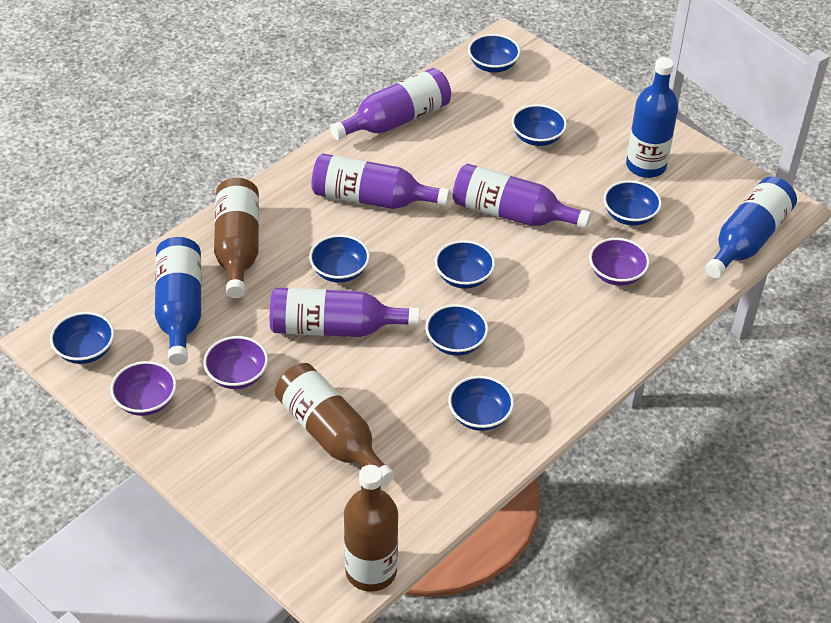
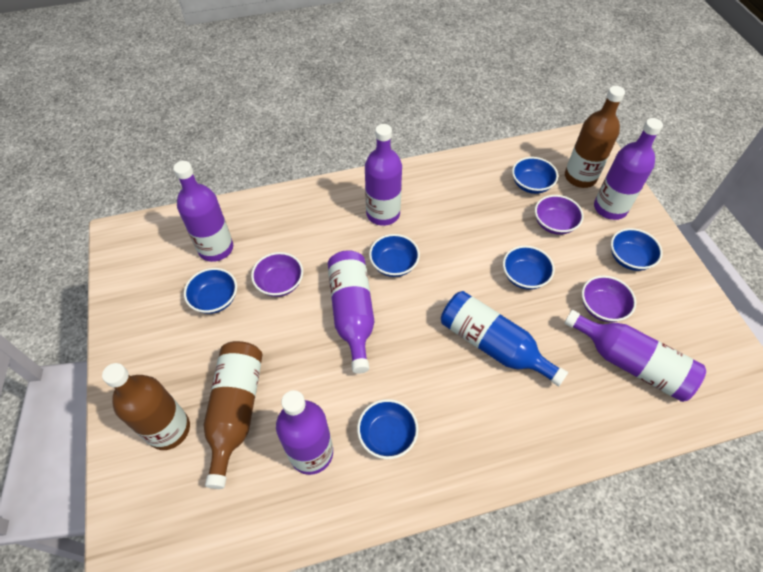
blue bottle: [155,237,201,365] [626,57,678,178] [705,177,797,279] = 3 -> [441,291,568,386] = 1
blue bowl: [50,312,114,364] [309,235,370,283] [425,304,488,356] [435,240,495,289] [448,376,514,431] [468,34,520,72] [512,104,567,146] [603,180,662,226] = 8 -> [184,268,237,314] [357,399,418,459] [369,234,420,277] [503,246,555,290] [512,157,558,194] [611,228,663,271] = 6
purple bottle: [270,287,420,337] [311,153,450,209] [330,68,451,140] [453,164,591,229] = 4 -> [173,161,233,262] [276,390,333,475] [328,250,374,374] [365,124,402,226] [564,310,706,402] [594,118,663,220] = 6

